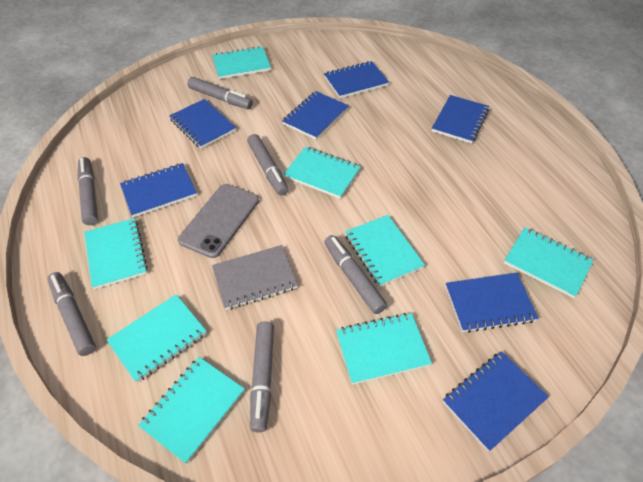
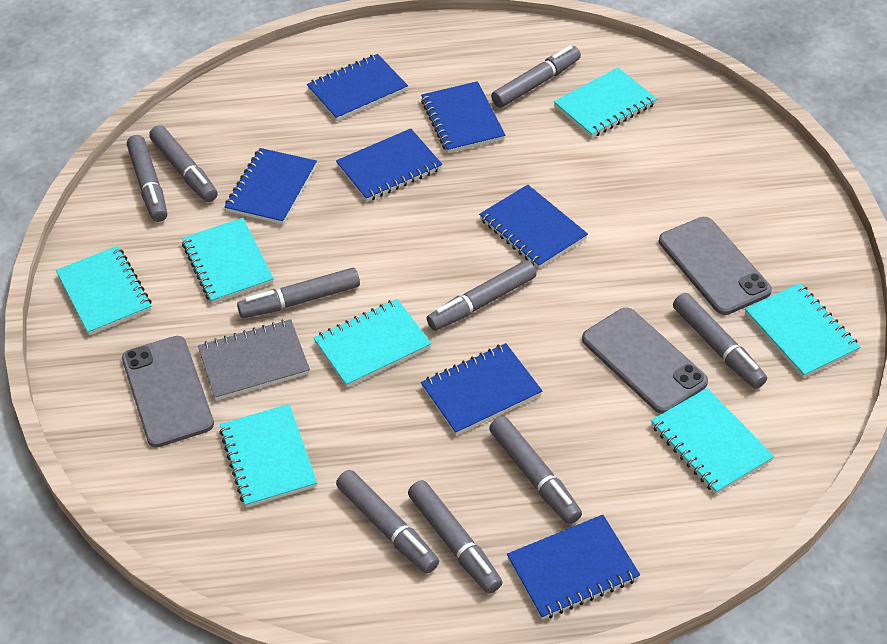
grey marker: [48,272,96,356] [77,157,98,225] [187,77,253,109] [247,134,288,195] [250,321,274,433] [324,235,387,314] = 6 -> [127,135,167,222] [149,125,218,202] [237,268,360,318] [336,470,439,574] [408,480,503,594] [427,260,536,331] [489,416,582,524] [491,45,581,108] [673,293,767,389] = 9
grey phone: [178,184,259,258] = 1 -> [122,336,214,447] [582,308,708,414] [659,217,772,315] = 3
turquoise notebook: [84,218,148,289] [107,294,207,382] [138,357,245,464] [212,46,271,79] [284,147,361,199] [336,313,432,384] [345,215,425,287] [504,227,594,298] = 8 -> [56,246,152,335] [182,218,274,304] [219,404,317,508] [314,299,432,387] [554,68,657,138] [651,388,774,494] [745,283,860,378] = 7

